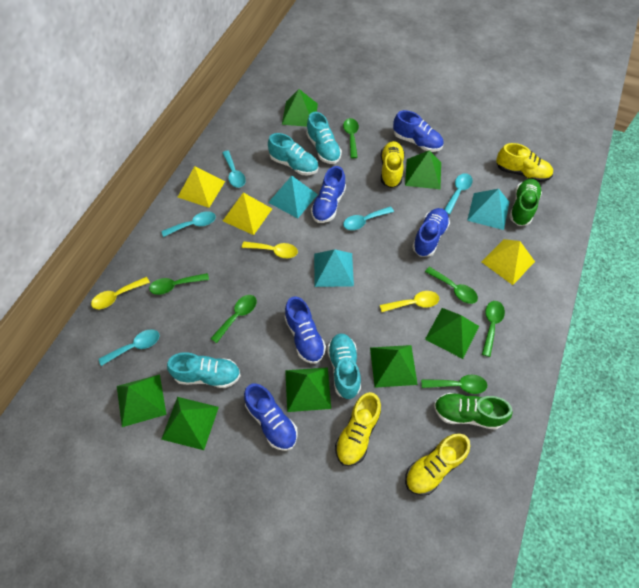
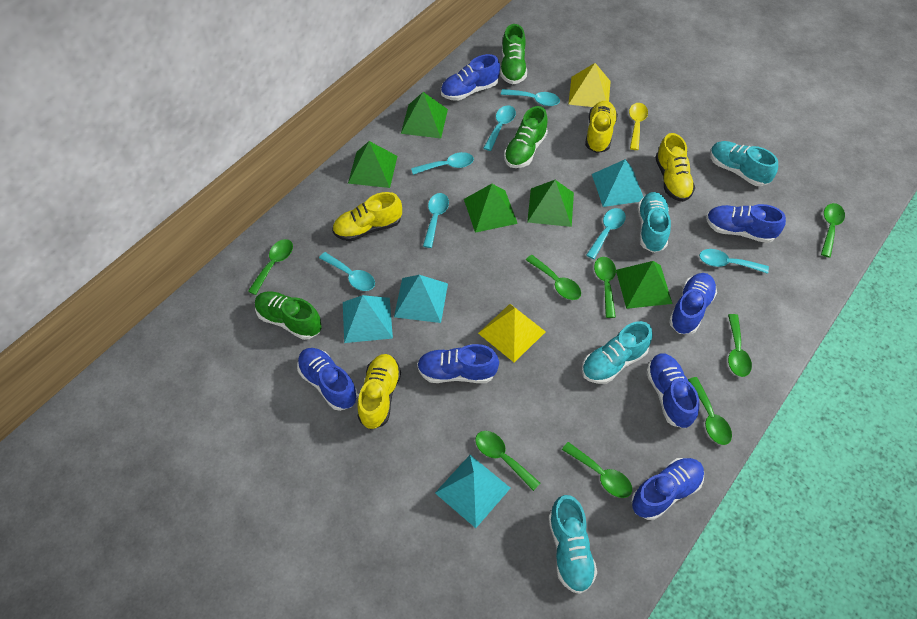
blue shoe: [244,383,298,451] [284,296,326,364] [311,166,346,223] [393,110,444,152] [412,208,450,257] = 5 -> [297,348,357,411] [417,344,499,383] [441,54,500,101] [631,458,704,520] [646,353,699,428] [669,273,717,334] [706,204,786,243] = 7
green pyramid: [117,374,167,427] [161,397,219,450] [282,89,318,127] [285,367,331,412] [370,345,418,388] [405,150,441,189] [425,308,479,359] = 7 -> [348,141,397,188] [401,92,448,138] [464,184,518,233] [527,180,574,227] [616,261,673,309] = 5
green shoe: [434,393,513,430] [509,179,542,226] = 2 -> [255,291,322,340] [500,24,527,84] [504,106,548,168] = 3
green spoon: [149,273,209,295] [210,295,257,343] [343,118,359,158] [421,375,487,394] [425,267,478,304] [482,301,505,357] = 6 -> [248,239,293,295] [475,431,540,491] [526,255,581,300] [562,442,632,498] [594,257,616,318] [688,377,732,445] [728,314,752,377] [821,203,845,257] = 8
turquoise pyramid: [268,176,318,218] [314,249,354,287] [467,189,509,230] = 3 -> [343,295,393,343] [394,275,448,323] [435,455,510,528] [592,159,644,207] = 4
turquoise spoon: [99,329,159,366] [161,211,216,237] [222,151,246,188] [343,206,394,230] [444,173,473,214] = 5 -> [319,252,375,291] [411,152,474,175] [423,193,449,248] [483,105,516,151] [501,89,560,106] [586,208,626,259] [699,249,769,274] = 7
yellow pyramid: [178,166,225,208] [223,193,272,235] [481,239,535,285] = 3 -> [478,304,546,362] [568,63,611,107] = 2
yellow spoon: [91,277,150,309] [242,241,298,258] [380,291,439,312] = 3 -> [629,103,648,150] = 1

